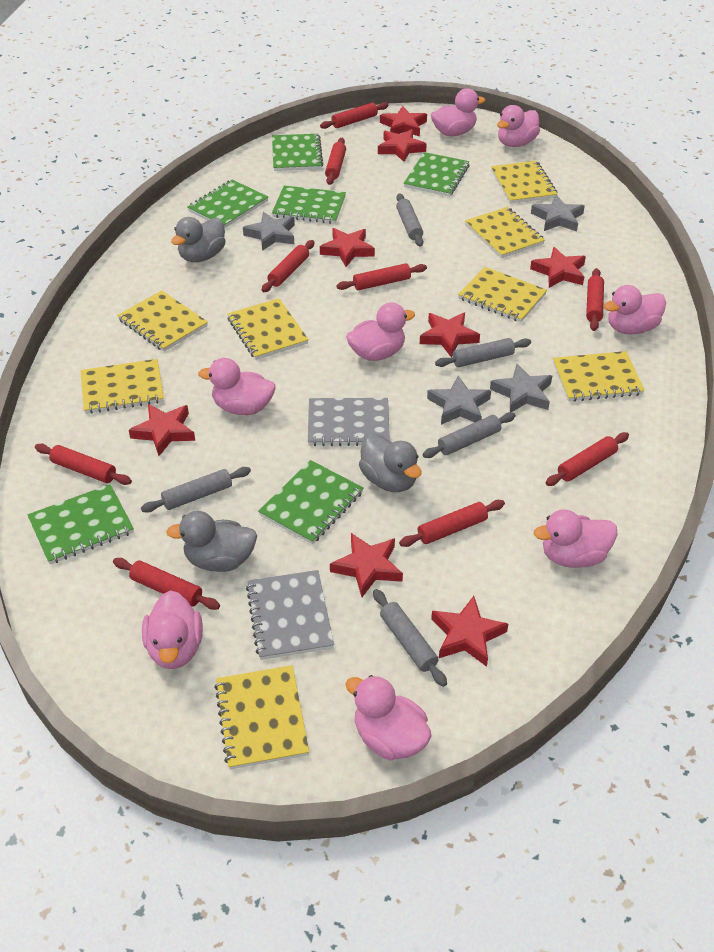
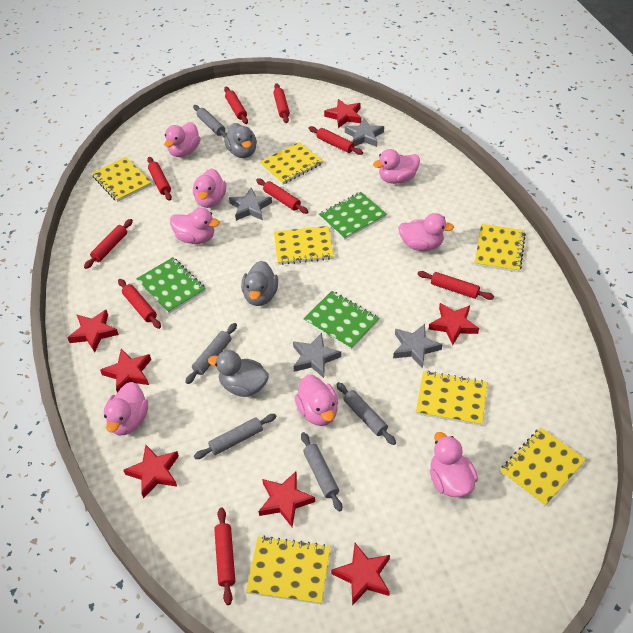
green notebook: [27,484,134,564] [187,180,268,229] [258,460,363,544] [272,134,323,171] [272,186,346,224] [403,152,470,197] = 6 -> [136,257,206,313] [303,291,379,350] [319,192,387,240] = 3
grey notebook: [246,570,334,660] [308,398,390,446] = 2 -> none = 0
red star: [129,404,195,456] [320,228,375,267] [330,533,403,597] [378,129,427,162] [380,106,427,136] [420,312,480,357] [431,596,508,667] [530,247,586,288] = 8 -> [67,310,119,352] [100,349,151,393] [124,445,179,499] [259,471,315,527] [324,99,361,128] [331,543,390,606] [429,303,479,345] = 7
yellow notebook: [80,359,164,414] [117,290,208,352] [214,665,309,770] [227,298,309,360] [458,267,547,323] [465,207,545,258] [491,161,558,204] [553,351,645,402] = 8 -> [92,157,152,202] [246,536,330,604] [259,142,323,185] [274,226,334,265] [416,371,487,426] [475,224,526,272] [500,428,586,507] = 7

